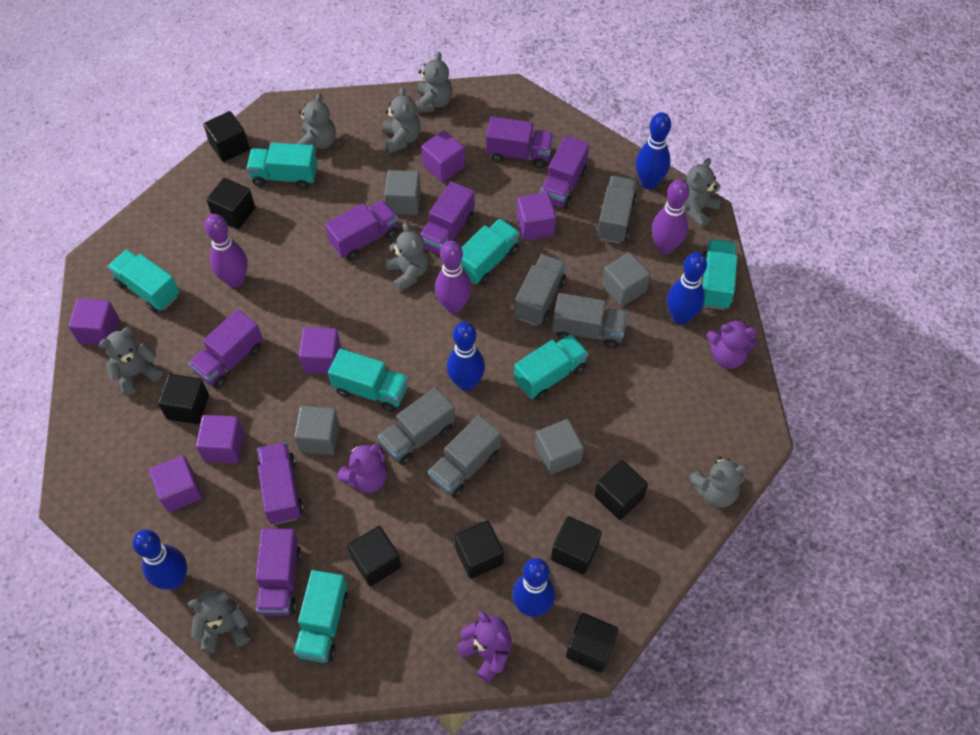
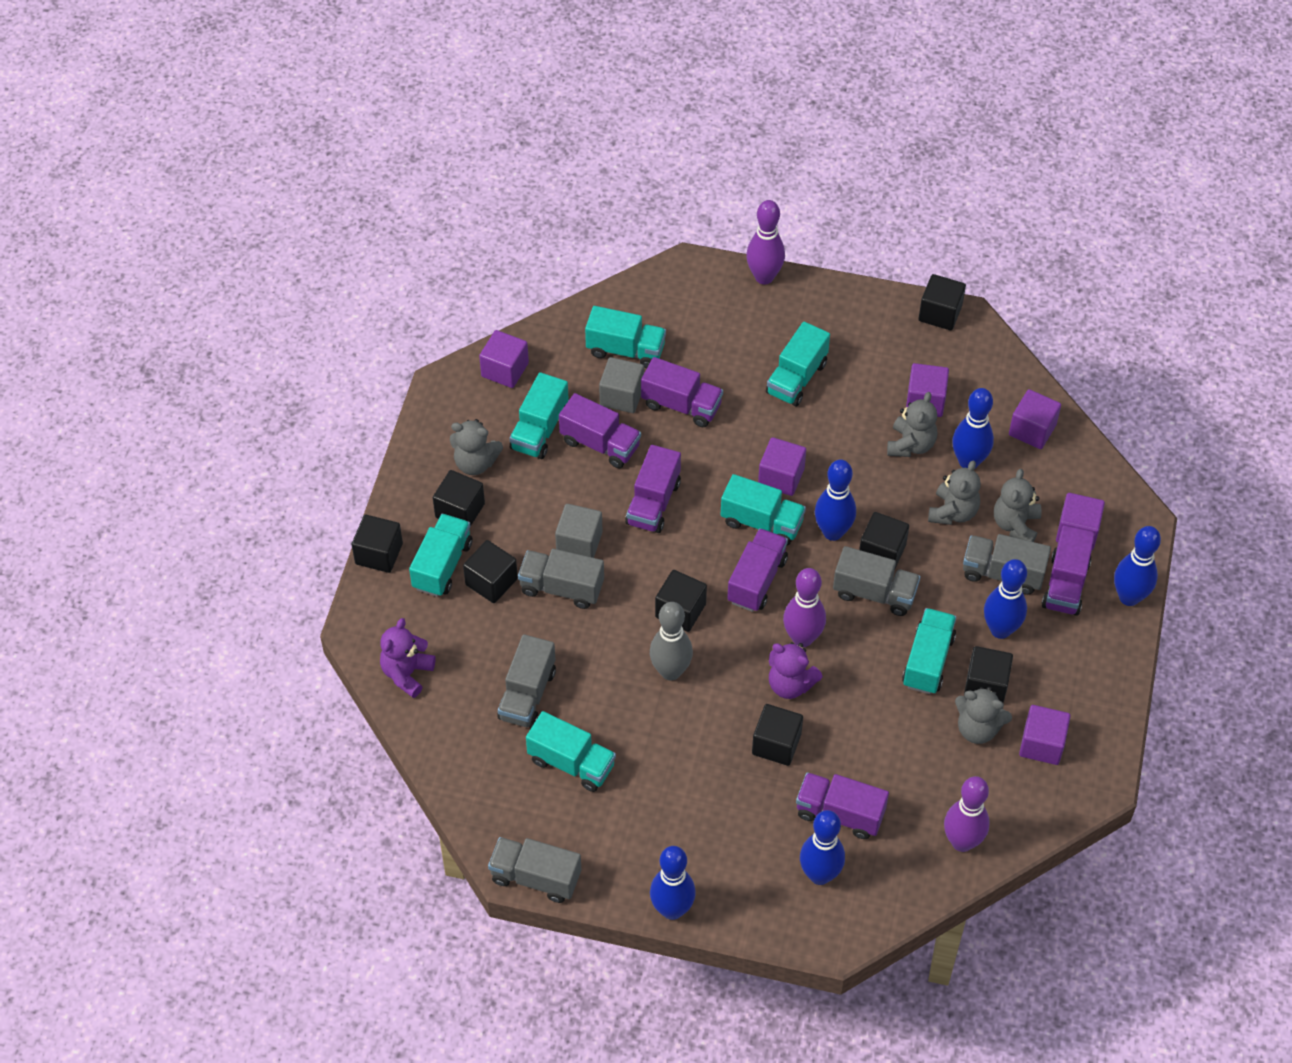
blue bowling pin: [133,529,187,590] [447,322,485,391] [512,558,555,617] [636,112,671,189] [667,252,707,325] = 5 -> [650,846,696,920] [800,810,845,885] [815,459,856,541] [952,388,994,468] [984,559,1027,639] [1114,526,1161,606] = 6
grey bowling pin: none = 0 -> [650,602,693,681] = 1
grey cube: [294,406,339,455] [384,170,421,215] [535,419,584,475] [602,252,650,307] = 4 -> [555,504,603,558] [599,357,644,413] = 2
grey teddy bear: [99,327,162,396] [188,589,251,653] [297,93,336,152] [382,87,421,154] [385,223,429,292] [414,52,452,113] [684,158,722,228] [688,456,748,508] = 8 -> [450,419,503,475] [887,392,937,457] [928,461,981,525] [955,687,1012,744] [994,469,1041,542] = 5
purple teddy bear: [337,444,387,493] [456,612,512,683] [706,318,758,369] = 3 -> [380,618,436,698] [769,642,823,699] = 2
purple truck: [188,309,263,388] [256,529,302,616] [257,442,304,524] [325,200,398,260] [420,181,475,254] [486,117,554,168] [540,136,589,209] = 7 -> [559,393,641,468] [625,445,681,533] [641,357,723,427] [727,528,788,612] [796,772,889,839] [1042,525,1095,616] = 6

